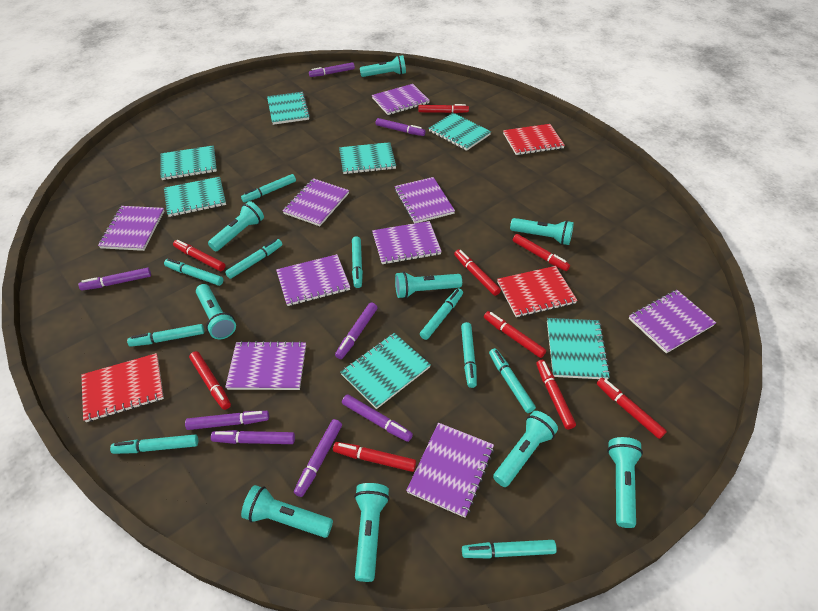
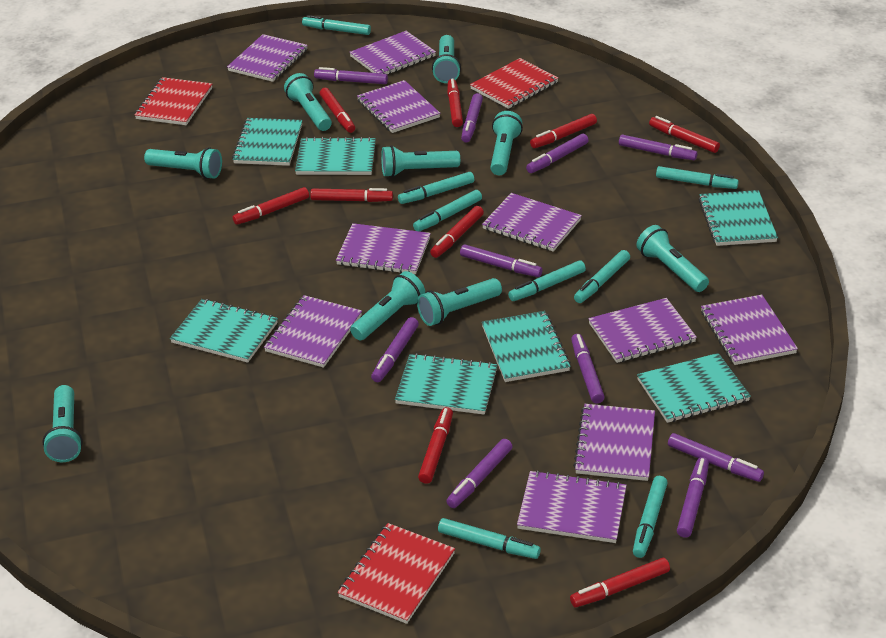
purple marker: [78,268,151,290] [185,411,269,430] [211,430,295,444] [294,419,342,497] [309,62,355,77] [335,302,377,359] [342,394,413,442] [376,118,425,136] = 8 -> [314,67,388,84] [371,317,419,382] [446,439,513,508] [460,244,542,277] [461,93,483,142] [526,133,589,173] [571,334,604,403] [619,134,697,160] [668,433,764,482] [677,457,709,538] = 10
purple notebook: [98,206,164,251] [225,341,306,390] [276,254,350,306] [282,178,349,226] [372,84,430,115] [372,221,442,264] [395,177,455,223] [406,423,494,518] [629,290,716,354] = 9 -> [227,34,308,82] [264,295,362,368] [336,223,431,274] [349,31,436,74] [357,80,440,133] [482,193,582,252] [517,470,627,543] [573,404,655,481] [588,298,697,363] [701,295,798,365] = 10
turquoise marker: [110,434,198,454] [127,324,204,347] [164,258,223,286] [225,239,282,279] [241,174,296,202] [352,236,363,288] [420,288,463,340] [461,322,477,388] [462,540,557,559] [489,348,536,413] = 10 -> [302,15,371,35] [398,172,474,204] [413,190,482,231] [438,518,541,559] [508,260,586,301] [574,250,630,303] [633,476,668,558] [656,166,739,189] = 8

